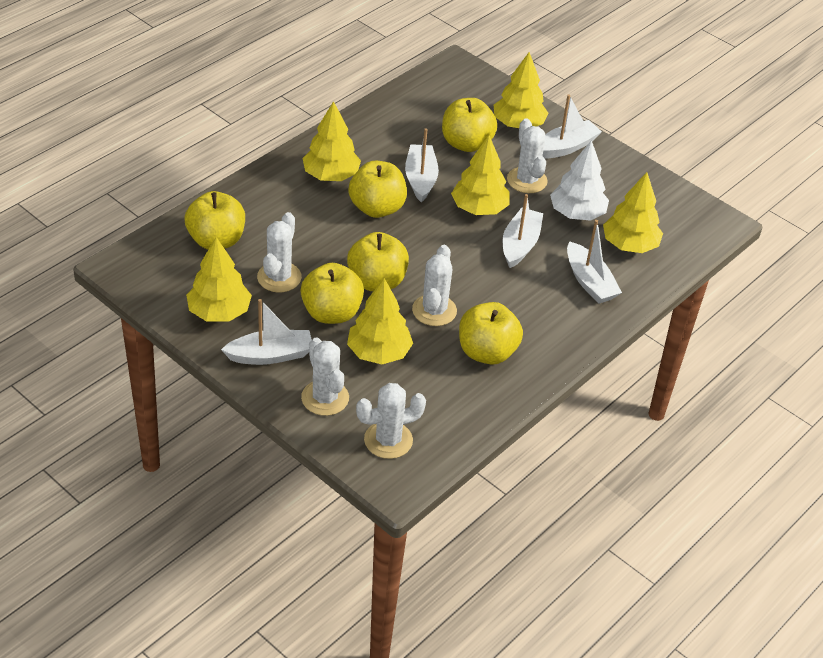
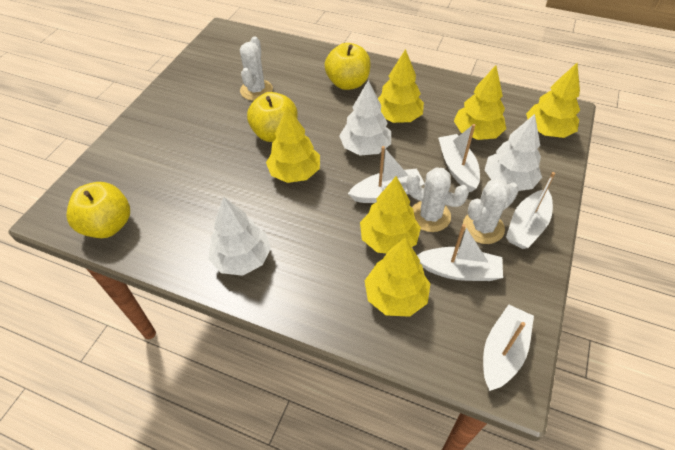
white cactus: [257,212,302,293] [301,337,349,416] [356,383,426,459] [412,245,457,326] [507,118,548,193] = 5 -> [240,36,273,101] [406,167,469,232] [463,179,519,244] = 3
white tree: [550,140,609,221] = 1 -> [208,197,271,276] [339,80,391,156] [485,114,542,191] = 3
yellow apple: [185,191,245,249] [301,263,364,324] [347,232,409,291] [348,160,407,218] [442,98,497,152] [459,302,523,365] = 6 -> [67,182,130,238] [247,92,298,142] [325,43,371,90] = 3

